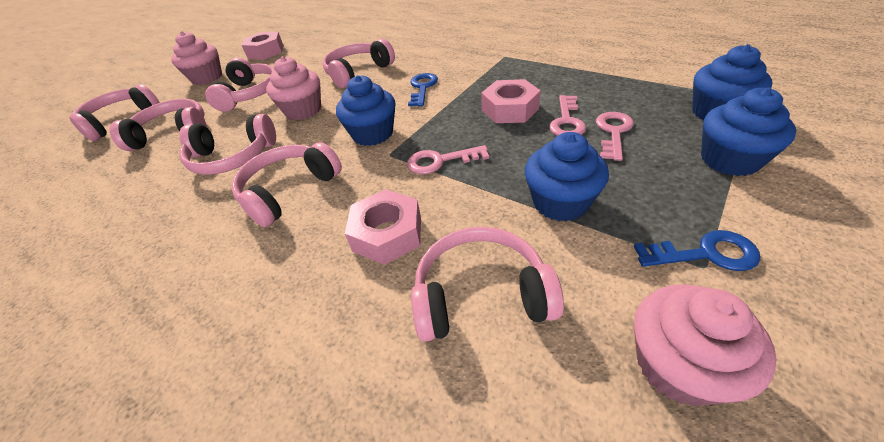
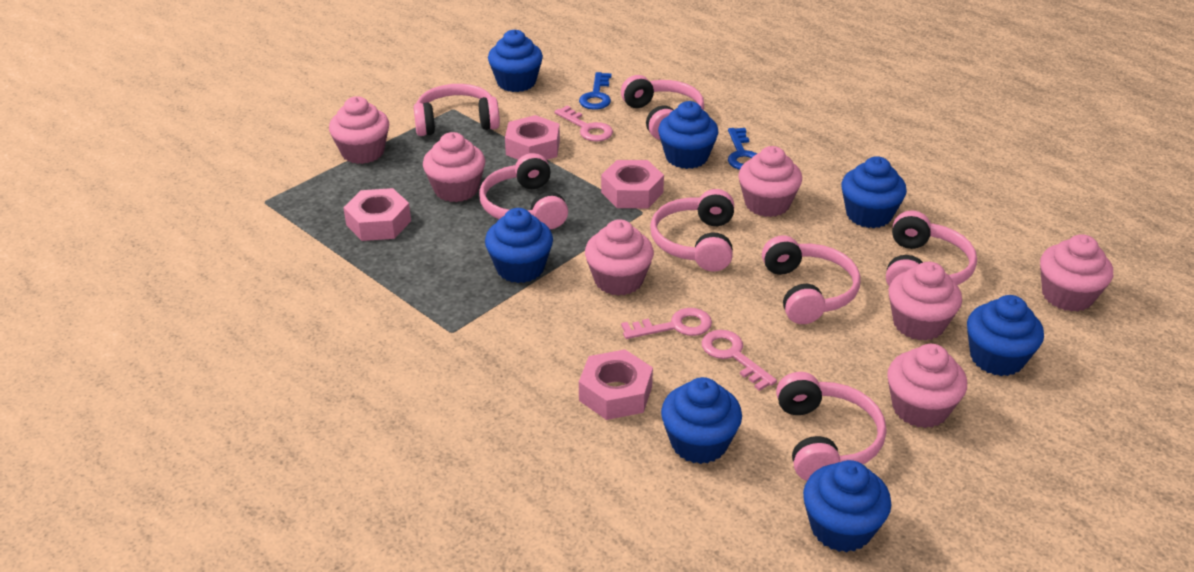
blue cupcake: [336,75,396,146] [525,132,609,222] [692,44,772,120] [701,87,796,176] = 4 -> [485,208,553,283] [488,29,543,92] [658,101,718,169] [661,377,742,464] [803,460,891,552] [841,156,907,228] [967,295,1044,376] = 7
pink cupcake: [171,31,222,85] [266,56,321,120] [634,284,777,406] = 3 -> [329,96,389,164] [423,132,485,202] [585,219,654,296] [739,146,802,217] [887,344,967,428] [889,262,962,341] [1040,234,1113,312] = 7
pink nut: [242,32,284,60] [345,189,421,265] [481,79,541,123] = 3 -> [343,188,411,241] [505,115,560,160] [579,350,653,420] [601,160,664,208] = 4

